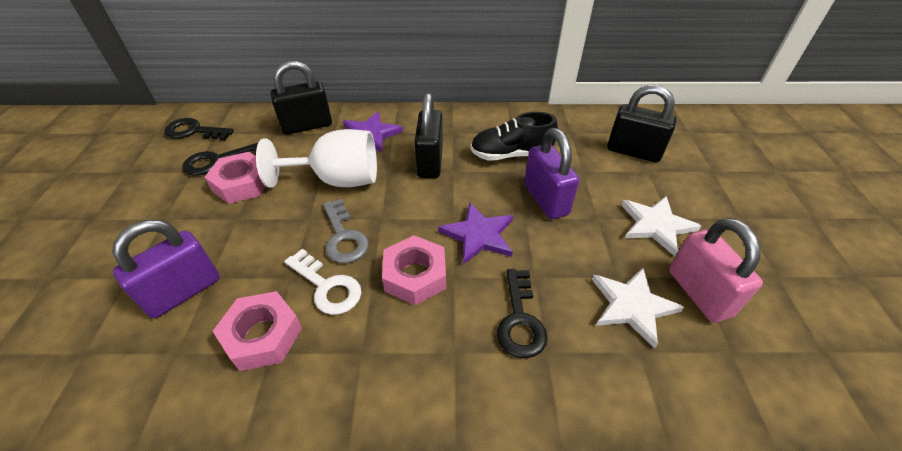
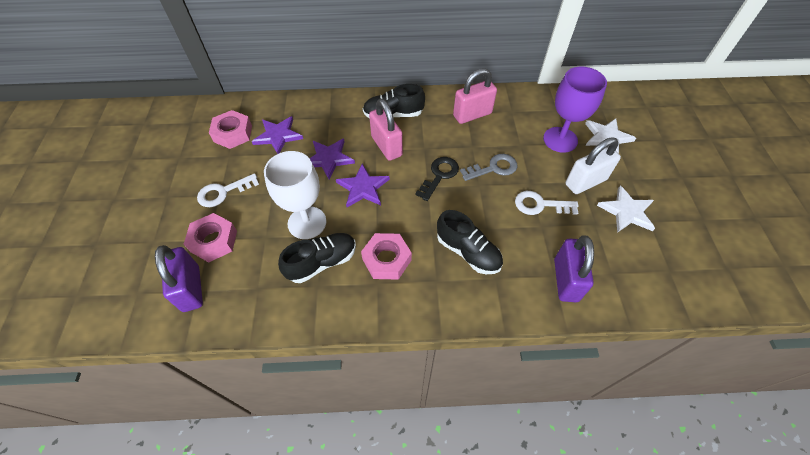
black key: [165,118,234,140] [182,143,258,176] [497,269,548,358] = 3 -> [415,157,459,201] = 1
black padlock: [270,61,332,134] [414,93,443,178] [607,85,677,162] = 3 -> none = 0
black shoe: [471,112,558,161] = 1 -> [278,233,356,283] [363,84,425,119] [437,210,503,274] = 3
pink padlock: [669,218,763,323] = 1 -> [369,99,403,161] [453,68,497,124] = 2
purple goblet: none = 0 -> [543,67,607,153] = 1
purple star: [343,111,403,153] [438,202,513,264] = 2 -> [252,116,303,154] [309,139,355,179] [336,164,390,207] = 3
white key: [284,249,362,315] = 1 -> [197,173,259,207] [515,191,578,215] = 2
white padlock: none = 0 -> [565,137,621,194] = 1

